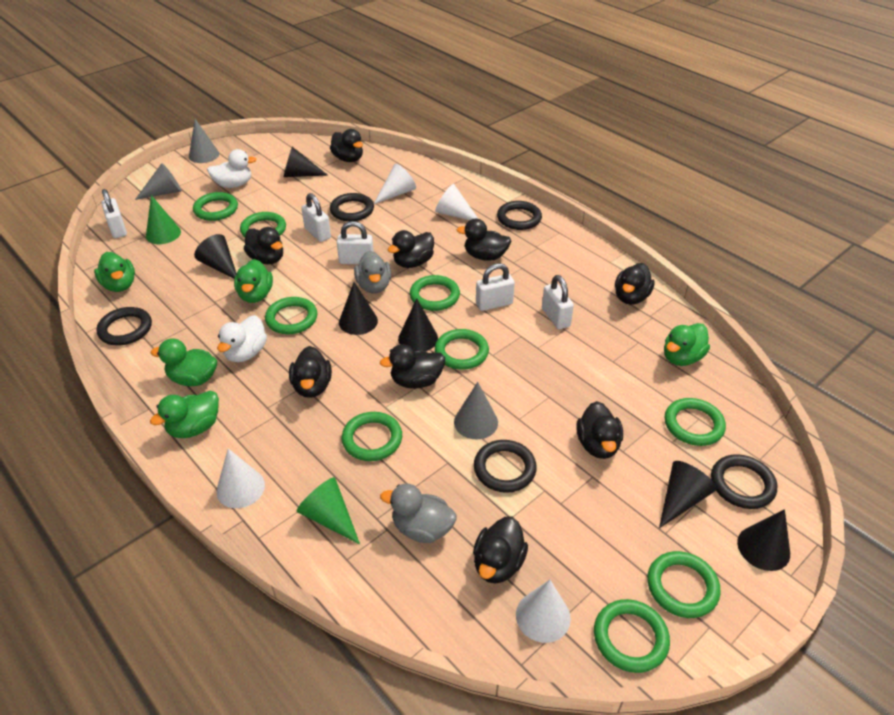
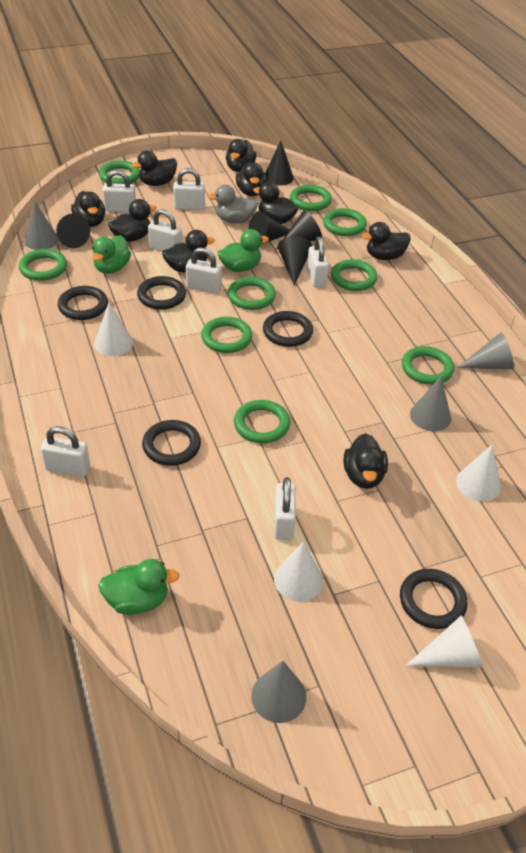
black cone: [194,234,237,279] [284,147,328,177] [339,282,378,335] [398,298,438,351] [659,461,717,528] [737,509,790,571] = 6 -> [56,214,90,248] [249,211,289,244] [265,141,294,186] [276,210,322,249] [278,236,312,286] = 5
green cone: [146,195,181,244] [297,477,360,544] = 2 -> none = 0
green duck: [94,252,135,292] [150,338,217,386] [150,391,219,438] [234,259,273,303] [664,323,710,366] = 5 -> [92,235,131,274] [98,559,180,615] [218,229,269,272] = 3
grey cone: [135,163,182,200] [189,119,219,163] [454,382,498,440] = 3 -> [24,201,59,250] [251,661,306,723] [410,377,451,431] [457,332,514,369] = 4
grey duck: [354,251,391,293] [380,483,457,543] = 2 -> [207,185,258,224] = 1
white duck: [207,149,257,188] [217,315,267,362] = 2 -> none = 0
white padlock: [101,189,127,238] [301,193,331,242] [337,221,374,264] [476,263,515,311] [542,275,574,329] = 5 -> [41,426,90,477] [102,170,136,212] [148,209,183,252] [173,168,205,210] [186,248,222,294] [274,477,296,540] [307,237,329,287] = 7

